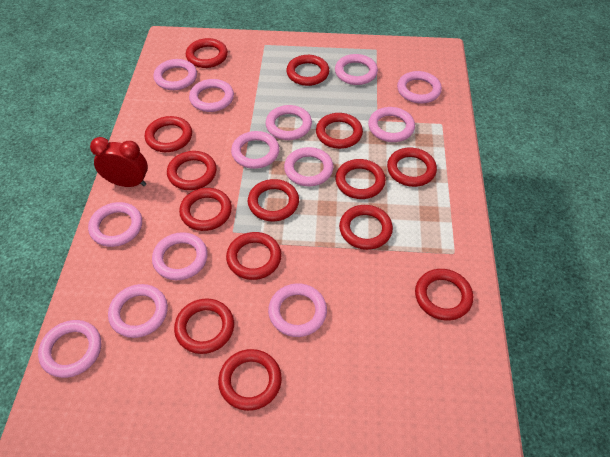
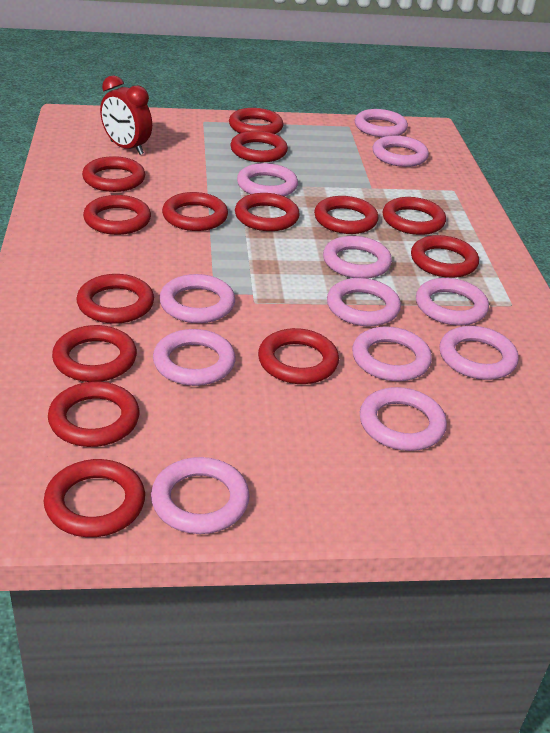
pink ring: [38,320,101,378] [88,202,142,247] [108,284,168,338] [152,232,208,280] [153,59,197,90] [189,79,234,112] [231,131,279,169] [266,105,312,140] [268,283,327,337] [284,147,333,186] [335,54,378,85] [368,107,415,142] [397,71,442,103] = 13 -> [151,457,250,534] [153,329,236,386] [159,274,235,323] [237,163,298,197] [323,236,392,279] [327,278,401,326] [352,326,432,381] [355,109,408,137] [360,387,447,451] [373,135,429,167] [416,278,489,326] [439,326,519,380] = 12

